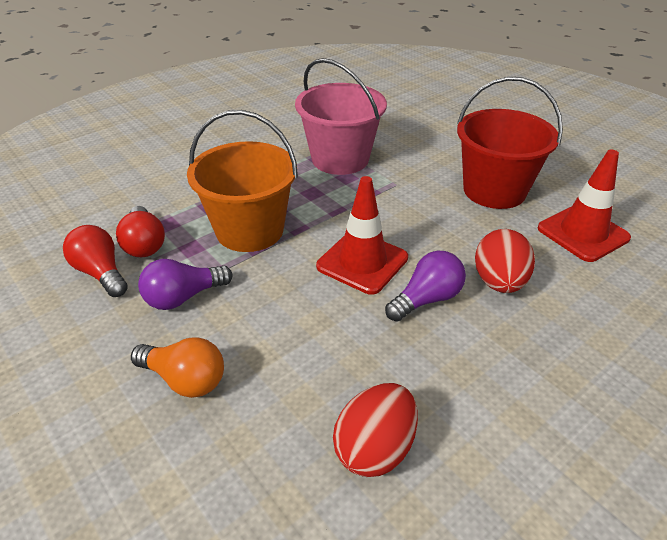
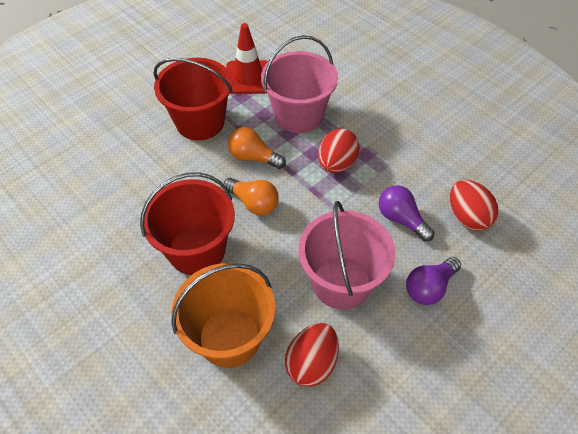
orange light bulb: [131,337,224,398] = 1 -> [223,178,279,215] [228,127,286,169] = 2
pink bucket: [295,58,387,175] = 1 -> [261,35,338,133] [298,201,396,309] = 2
red bucket: [457,77,563,209] = 1 -> [140,172,235,275] [153,58,232,140] = 2
red egg: [333,383,418,477] [475,229,535,293] = 2 -> [285,323,339,387] [318,129,360,173] [450,180,499,231] = 3
red light bulb: [63,225,128,297] [116,206,165,257] = 2 -> none = 0
red traffic cone: [316,176,408,295] [538,150,631,262] = 2 -> [226,23,269,94] = 1

